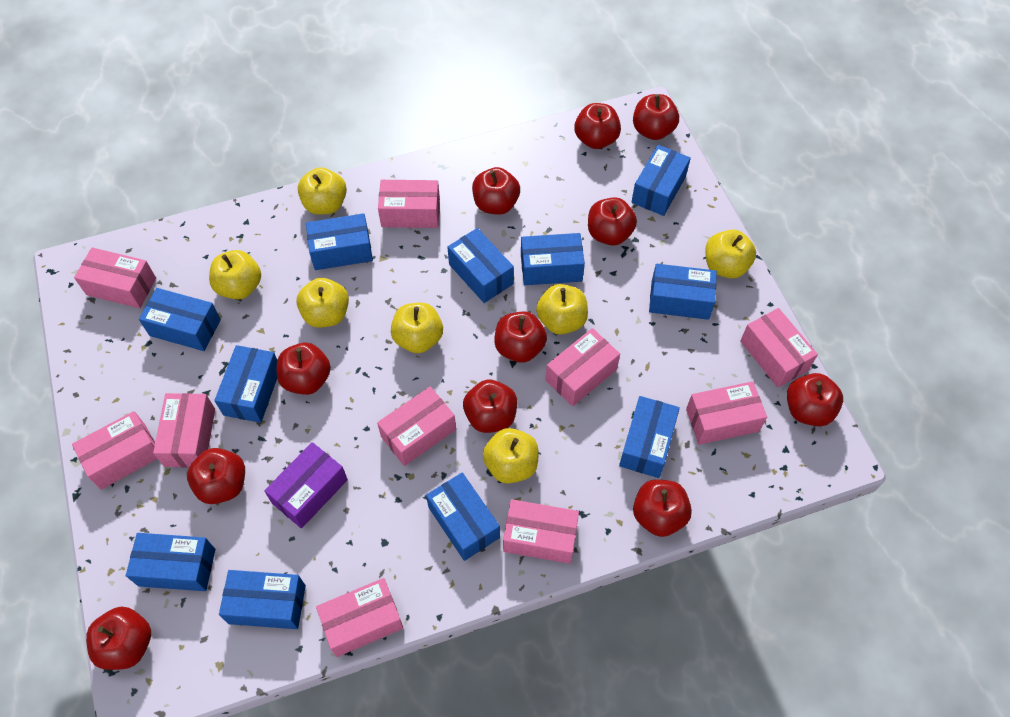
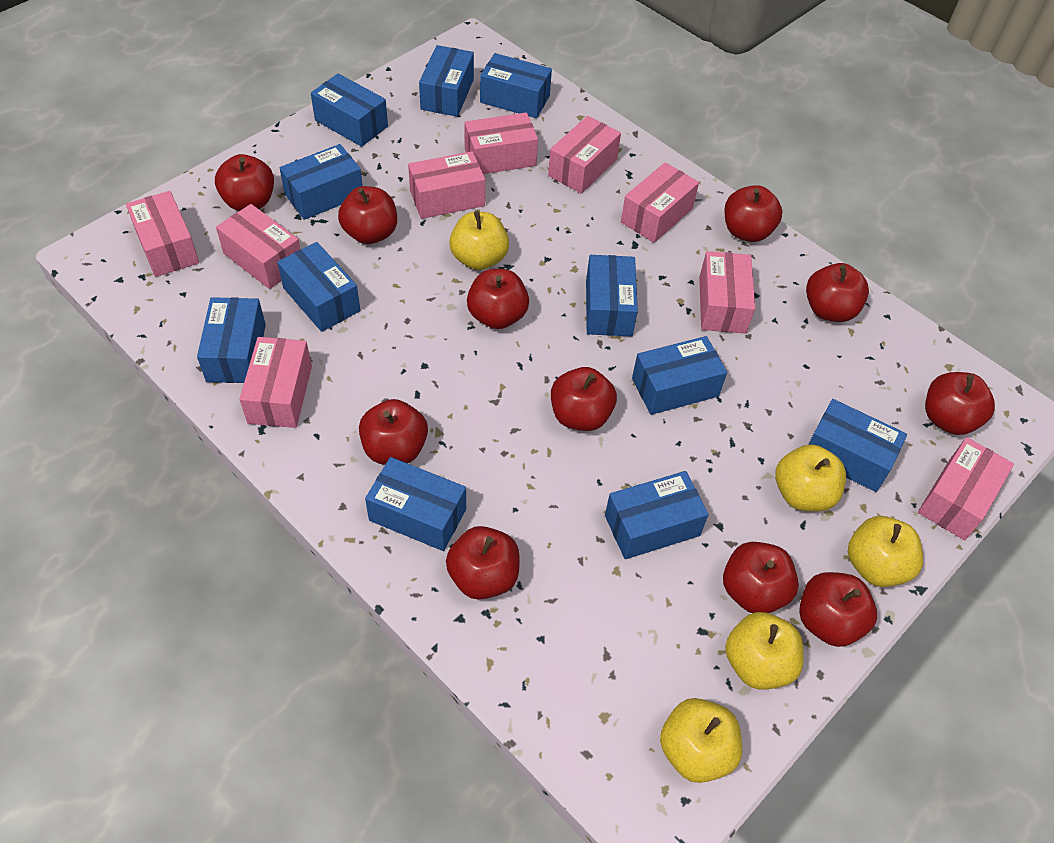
pink box: [72,411,157,490] [74,247,156,308] [153,393,215,468] [316,578,403,657] [377,386,456,466] [378,180,440,228] [503,499,579,564] [546,328,620,406] [686,381,767,445] [740,308,818,387] = 10 -> [126,191,199,277] [216,204,300,289] [240,337,312,428] [408,151,485,219] [464,112,538,174] [548,116,621,193] [621,162,699,243] [699,251,755,334] [918,437,1014,540] = 9
purple box: [264,442,348,528] = 1 -> none = 0
yellow apple: [209,250,261,299] [296,278,349,328] [298,167,347,215] [391,303,443,353] [483,428,539,484] [536,284,588,334] [705,230,756,278] = 7 -> [449,211,509,270] [660,698,742,783] [725,612,804,690] [775,444,846,511] [848,516,923,587] = 5

